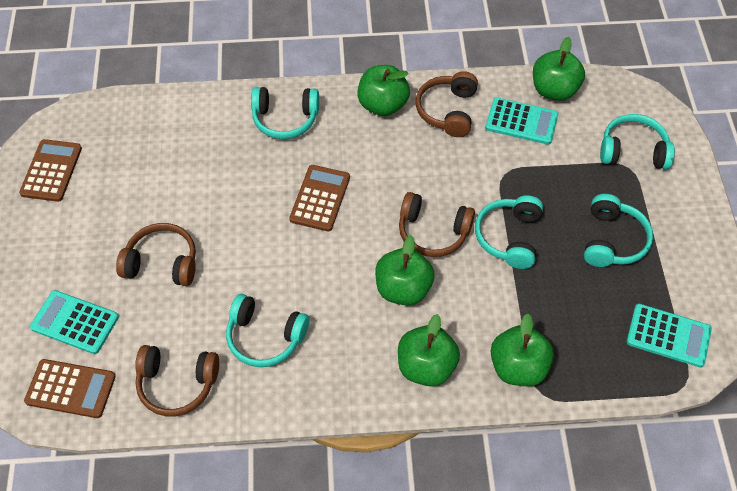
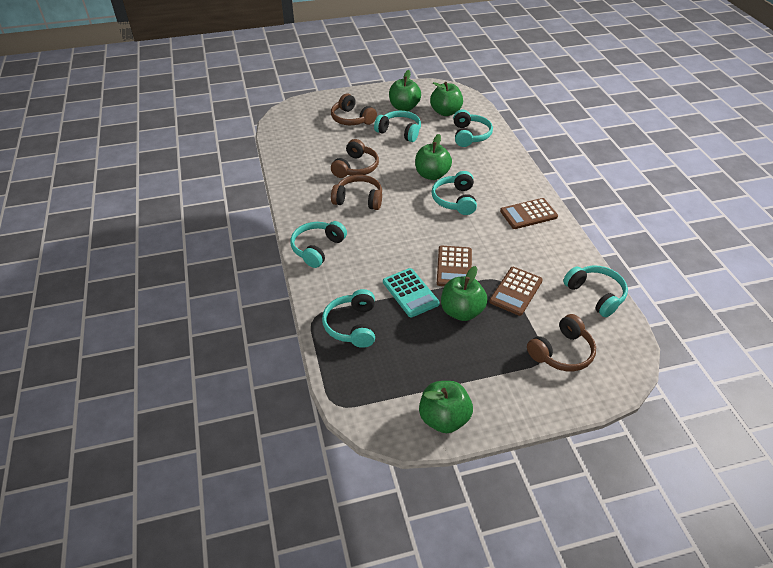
turquoise calculator: [30,290,119,354] [485,97,559,145] [627,304,712,368] = 3 -> [383,268,440,318] = 1
turquoise headphones: [226,294,309,367] [251,87,319,139] [475,195,543,269] [584,194,653,267] [600,114,675,169] = 5 -> [290,221,347,268] [322,289,375,348] [374,111,421,142] [432,171,477,215] [453,109,493,147] [563,265,628,317] = 6

